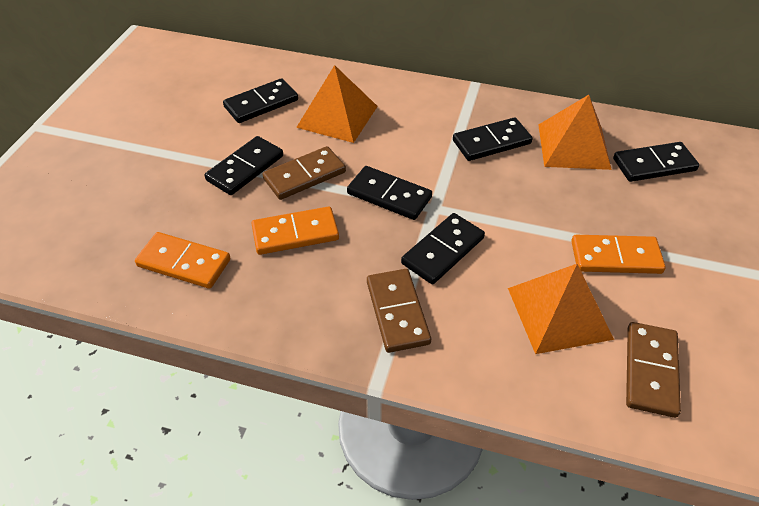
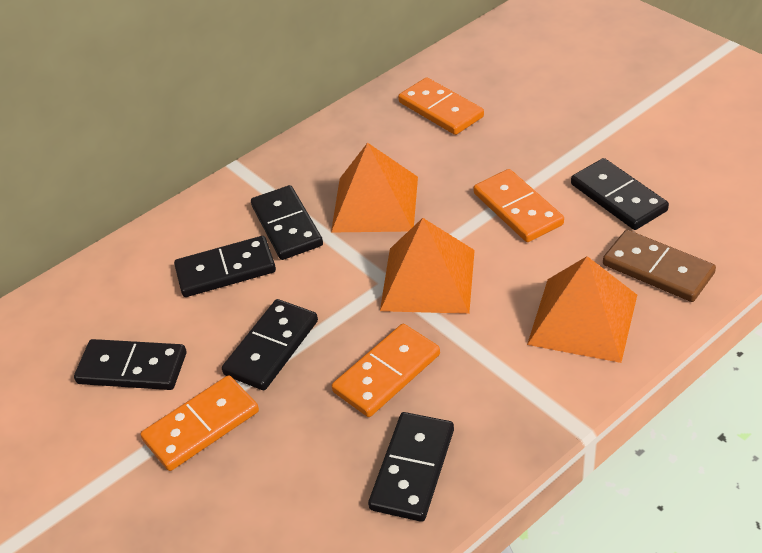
brown domino: [262,146,346,200] [367,269,431,353] [626,322,681,418] = 3 -> [603,230,716,302] = 1
orange domino: [135,232,230,289] [251,206,339,255] [571,235,666,274] = 3 -> [140,375,259,471] [332,324,440,417] [398,77,484,135] [474,169,564,242] = 4

